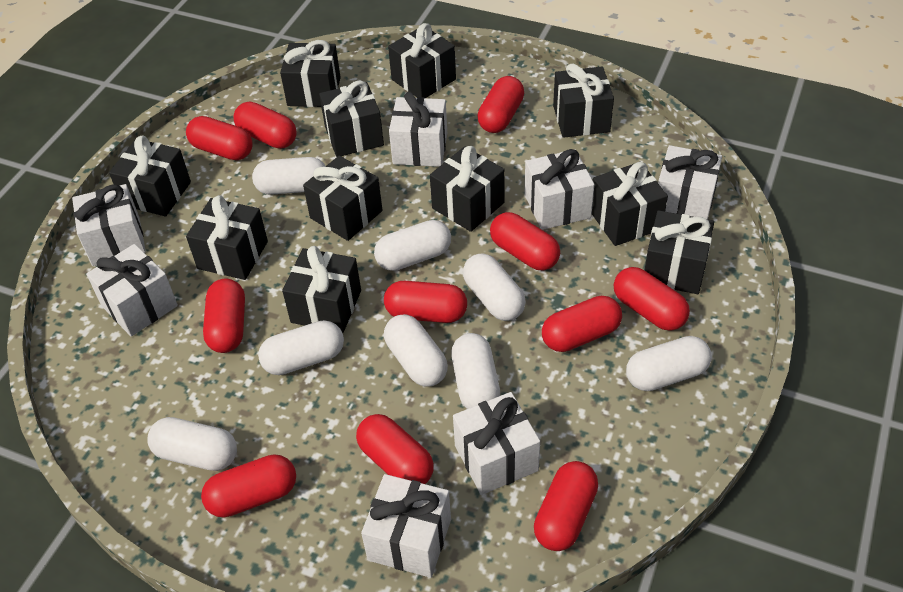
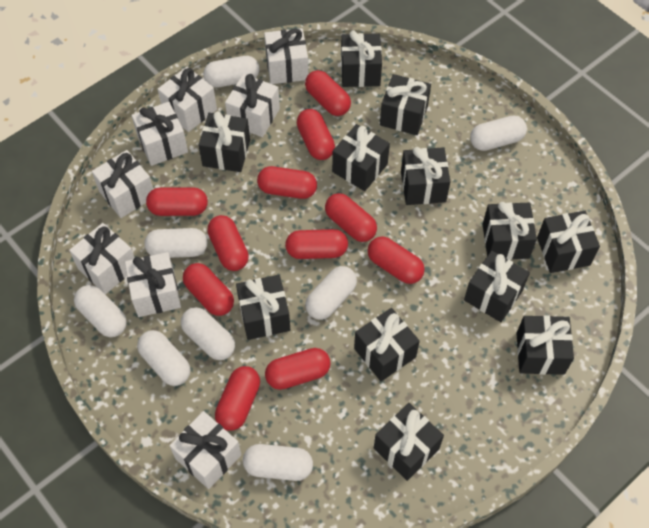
black gift: [109,135,191,217] [186,195,268,280] [280,40,341,107] [282,246,361,333] [303,156,383,241] [319,80,384,157] [388,23,456,98] [430,146,505,232] [553,64,614,138] [592,162,668,246] [645,210,714,294] = 11 -> [199,111,250,172] [236,275,290,340] [332,124,390,191] [341,31,382,87] [354,308,420,381] [374,403,444,481] [380,74,431,135] [401,147,450,205] [464,251,530,322] [482,202,537,260] [516,315,574,375] [537,211,600,273] = 12
white gift: [72,184,146,266] [86,244,178,337] [361,474,451,578] [389,92,447,167] [453,392,540,495] [525,149,594,230] [658,145,722,219] = 7 -> [69,223,135,294] [92,150,153,218] [125,252,181,317] [132,102,188,166] [158,67,217,132] [169,411,241,489] [225,74,280,137] [264,28,308,84] = 8

